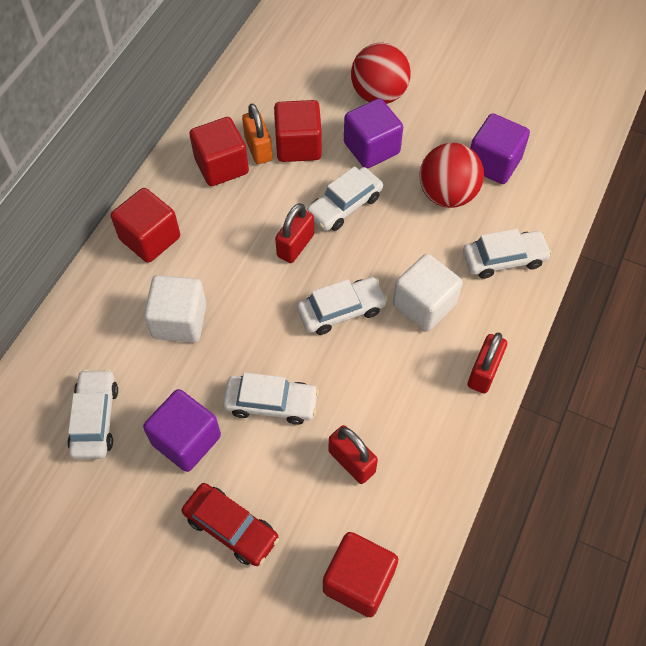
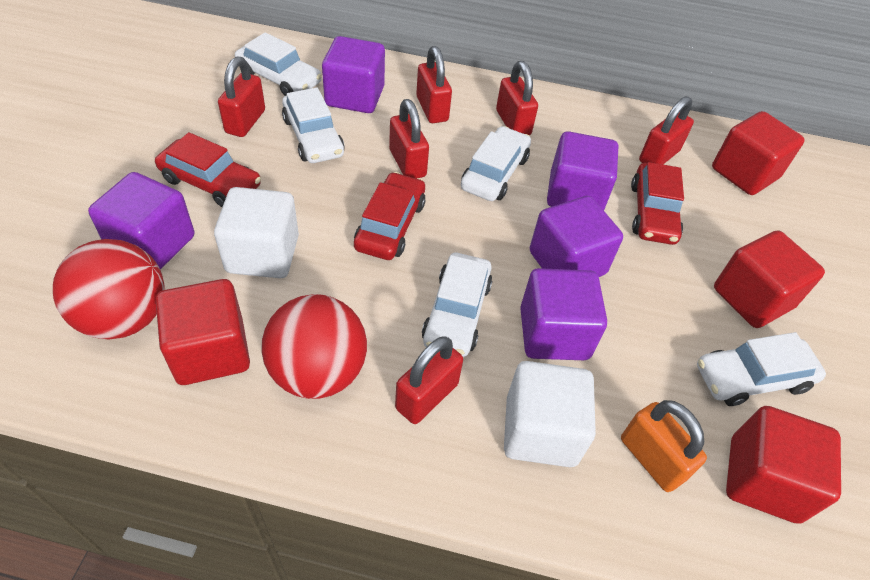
purple cube: [143,389,221,472] [344,98,403,168] [470,113,530,184] = 3 -> [88,172,194,270] [322,36,385,113] [520,268,607,360] [530,196,623,277] [547,131,618,210] = 5
red car: [182,483,279,566] = 1 -> [155,132,261,207] [354,172,425,260] [631,162,684,245] = 3
red padlock: [275,203,314,263] [329,425,378,484] [468,332,507,394] = 3 -> [218,56,265,137] [389,99,429,179] [395,336,463,424] [416,46,452,123] [496,61,538,135] [639,96,694,164] = 6

